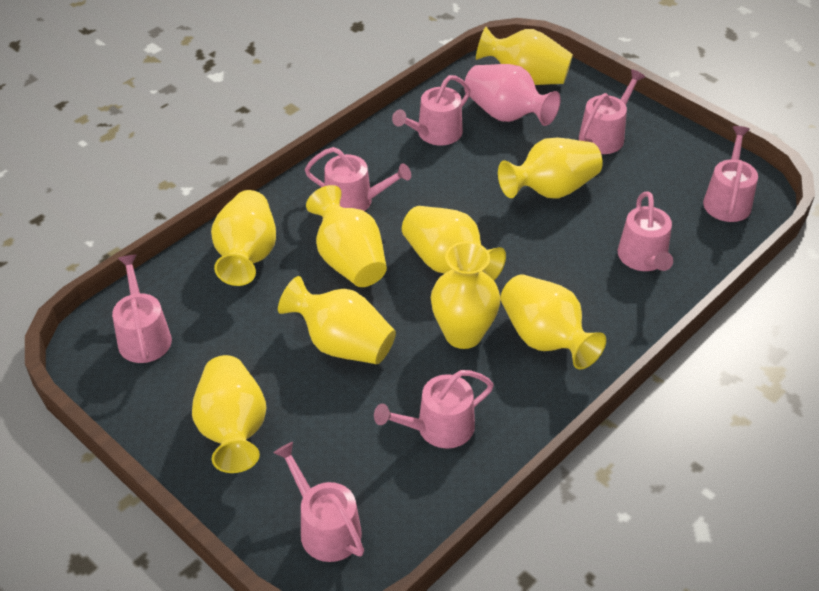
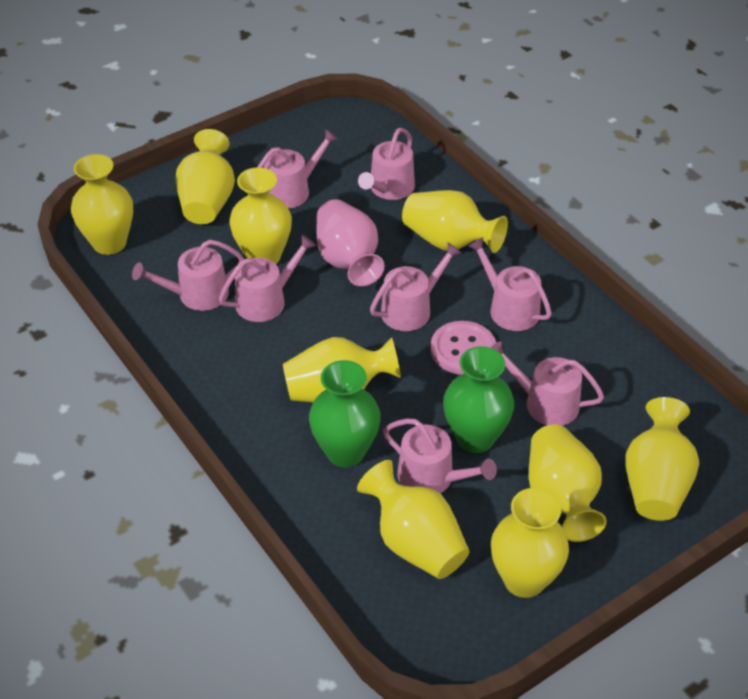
green vase: none = 0 -> [309,360,381,467] [443,346,514,453] = 2
pink button: none = 0 -> [431,321,496,375] = 1

